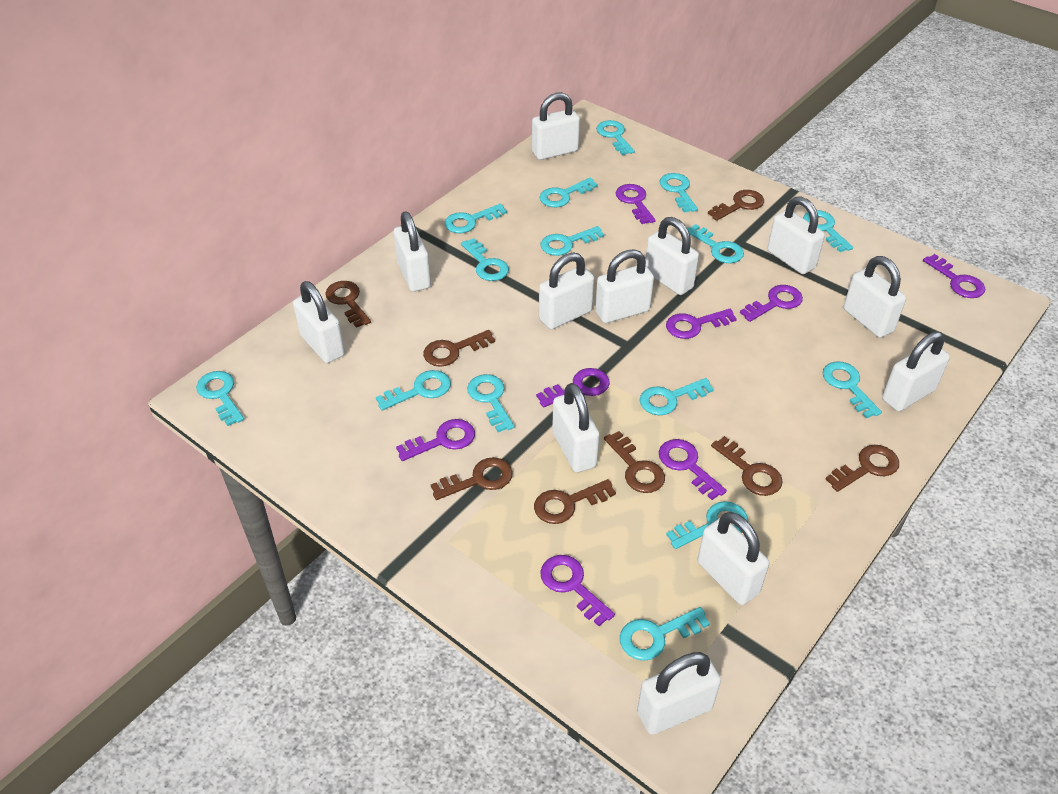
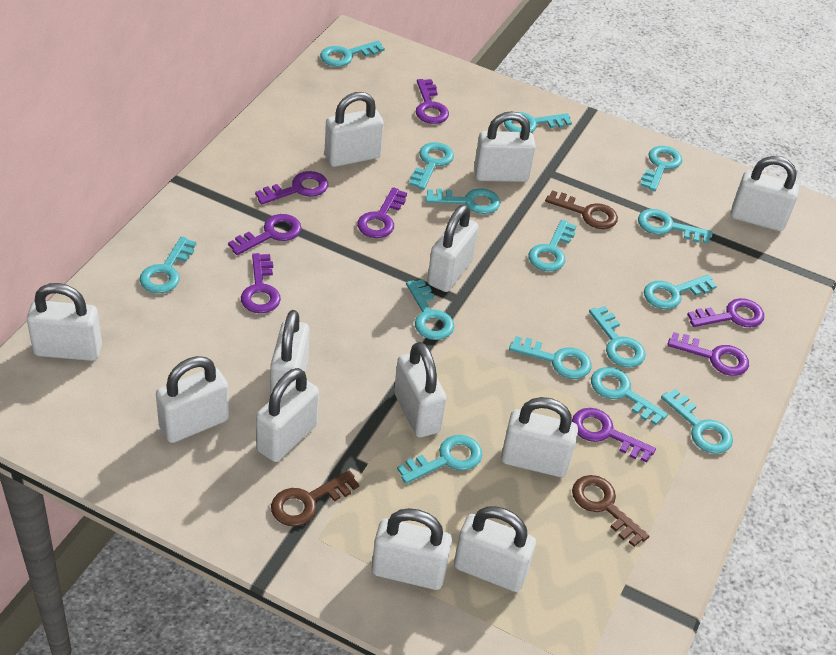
brown key: [325,281,371,328] [423,330,495,367] [431,457,513,500] [534,479,616,524] [604,431,665,493] [708,190,764,221] [711,436,783,496] [826,445,899,492] = 8 -> [271,470,359,526] [545,190,618,229] [572,475,649,547] = 3

